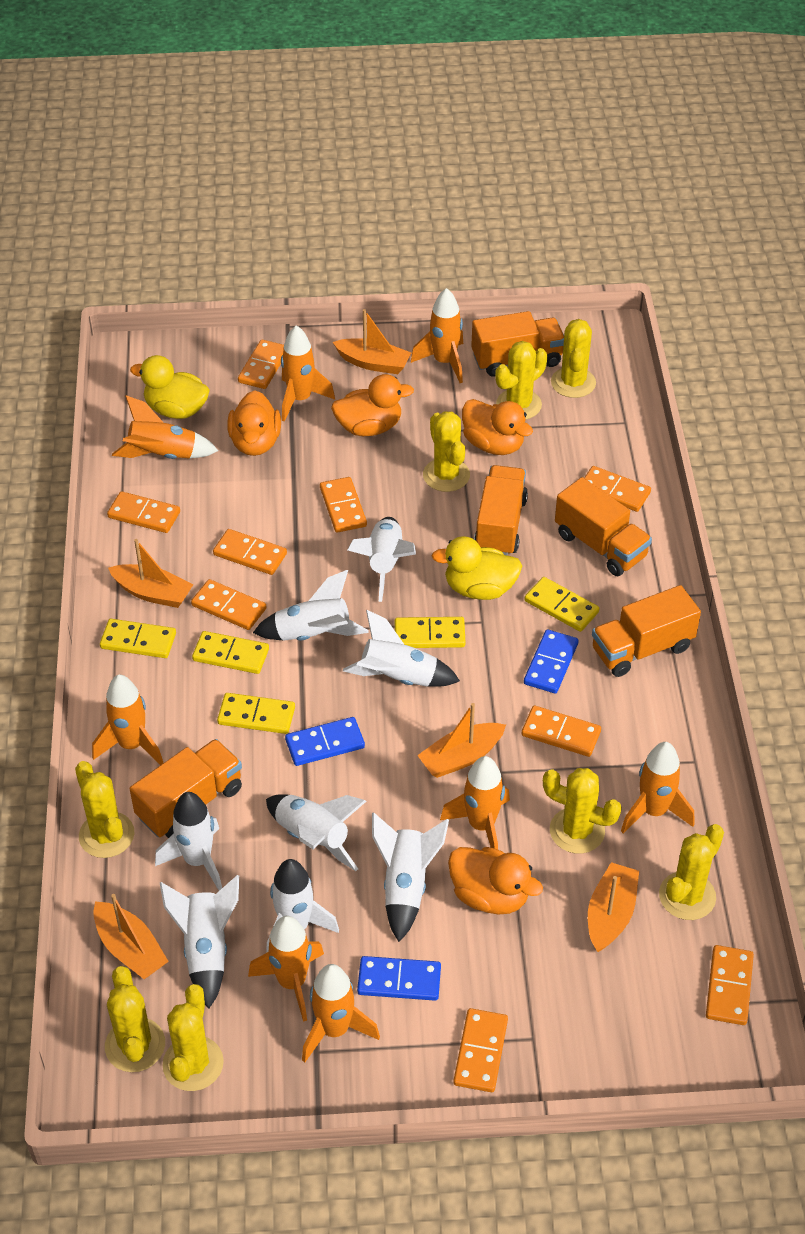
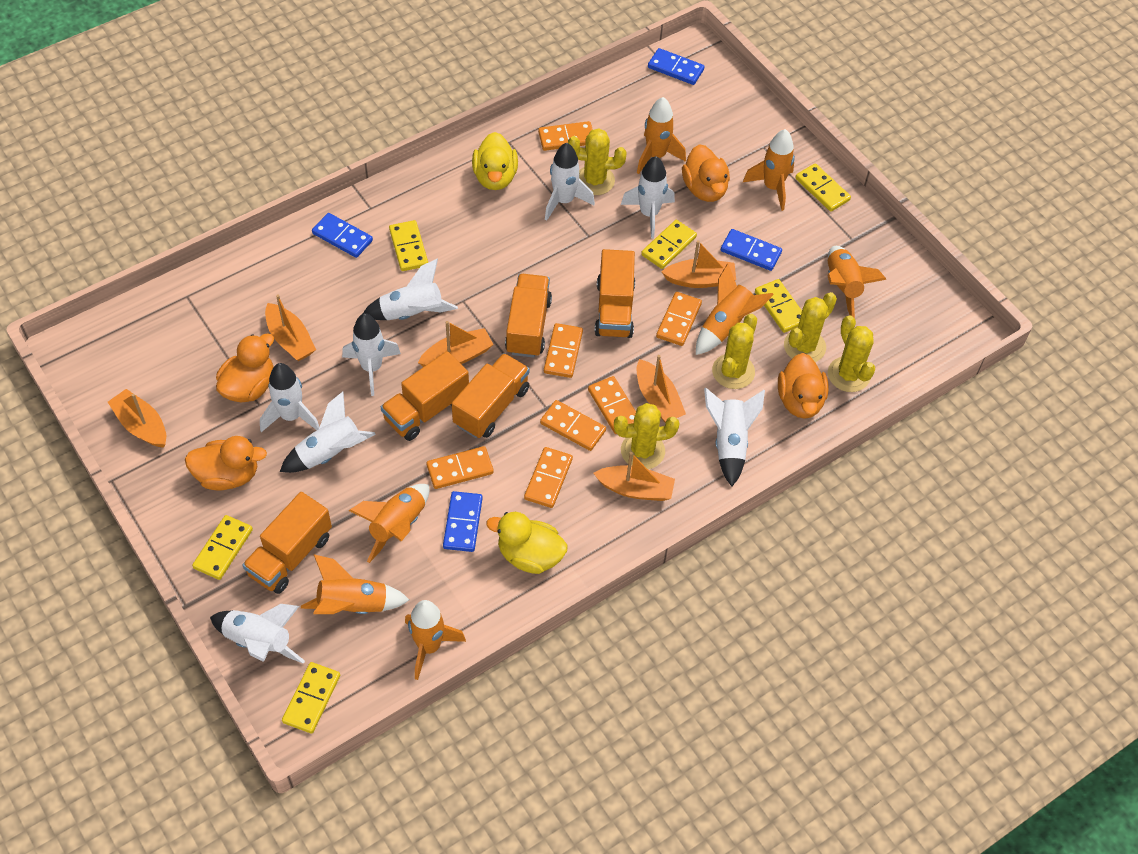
blue domino: [285,717,365,766] [357,956,441,1001] [524,629,579,694] = 3 -> [312,213,373,258] [443,491,483,552] [648,48,705,85] [721,229,782,271] = 4
orange boat: [93,894,169,979] [108,539,194,608] [333,309,411,374] [417,703,506,778] [588,862,639,952] = 5 -> [108,389,166,448] [265,294,316,361] [418,321,494,367] [594,452,675,501] [637,355,686,423] [661,240,736,288] = 6
orange domino: [107,491,180,533] [191,579,267,630] [213,529,287,575] [238,340,284,389] [320,477,367,533] [453,1008,508,1092] [522,705,601,757] [584,466,651,512] [706,945,754,1025] = 9 -> [426,446,494,489] [524,447,573,508] [538,121,593,151] [540,400,606,451] [544,323,583,378] [588,376,636,434] [656,292,702,346] = 7
orange rocket: [92,675,163,765] [112,395,218,459] [248,916,324,1022] [281,325,335,422] [302,964,380,1063] [411,288,463,383] [440,756,510,849] [621,742,694,834] = 8 -> [301,554,409,614] [348,484,430,563] [405,600,466,680] [637,97,686,174] [696,264,774,355] [743,129,795,211] [827,246,887,319] = 7
yellow cactus: [75,761,134,858] [105,966,165,1072] [162,984,224,1091] [423,411,470,492] [495,341,547,419] [543,768,622,854] [551,319,596,398] [659,824,724,920] = 8 -> [568,128,627,195] [614,403,679,469] [712,314,757,389] [784,292,837,362] [828,315,875,392] = 5
yellow domino: [100,619,176,658] [192,631,269,674] [217,693,295,734] [395,617,466,648] [524,577,600,632] = 5 -> [192,515,253,580] [282,662,340,734] [389,220,428,271] [641,220,697,269] [755,279,802,333] [795,163,851,212] = 6

